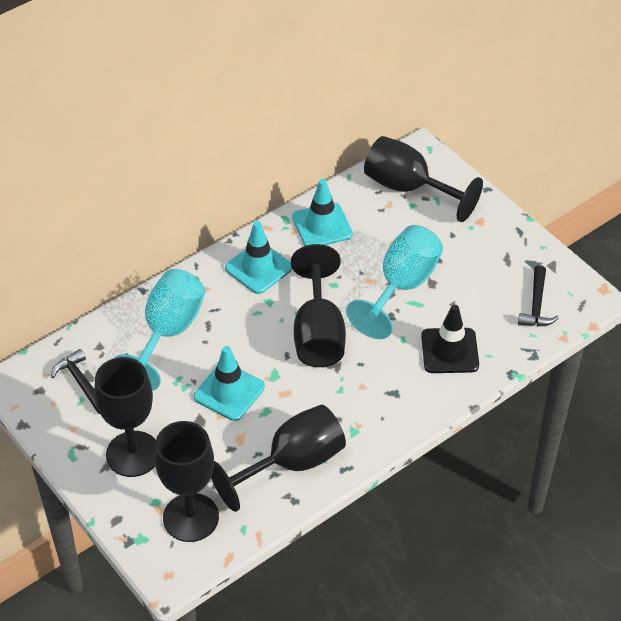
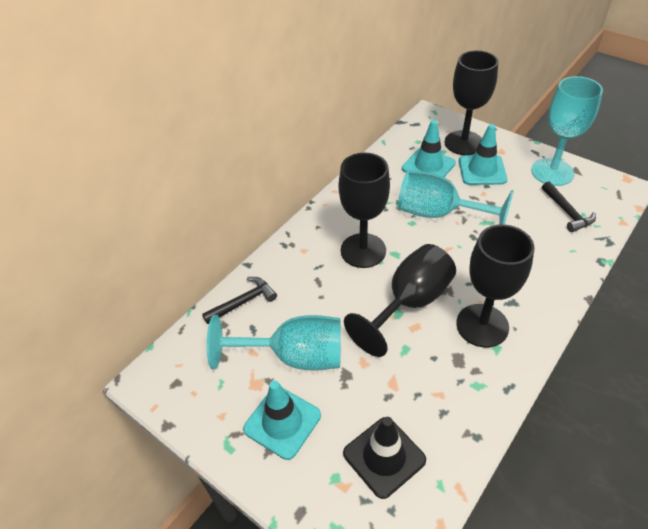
black goblet: [94,357,156,477] [155,421,219,542] [211,405,346,512] [291,244,346,367] [364,136,483,222] = 5 -> [339,153,390,268] [344,244,456,357] [444,50,498,155] [456,224,534,347] = 4
turquoise goblet: [114,269,205,391] [346,225,443,339] = 2 -> [207,315,341,370] [398,170,514,225] [531,76,603,186] = 3

